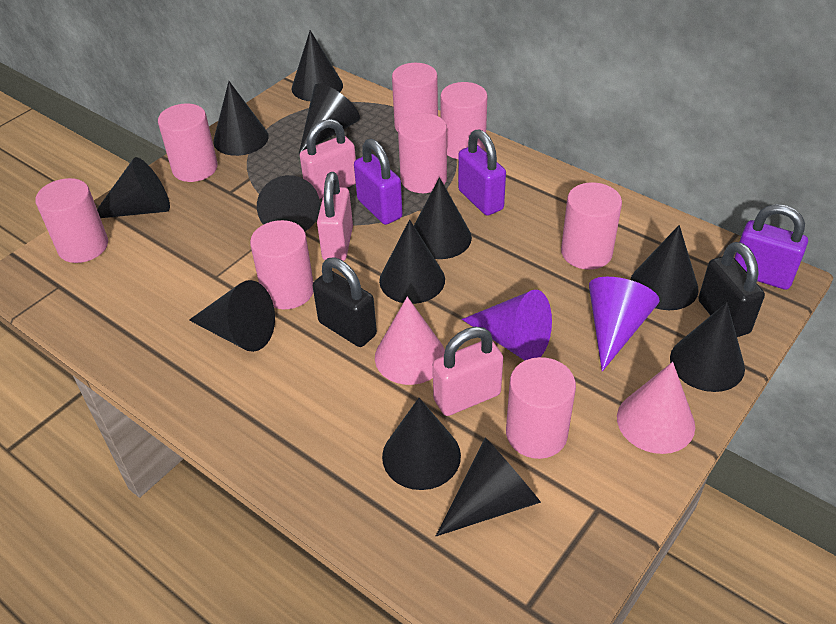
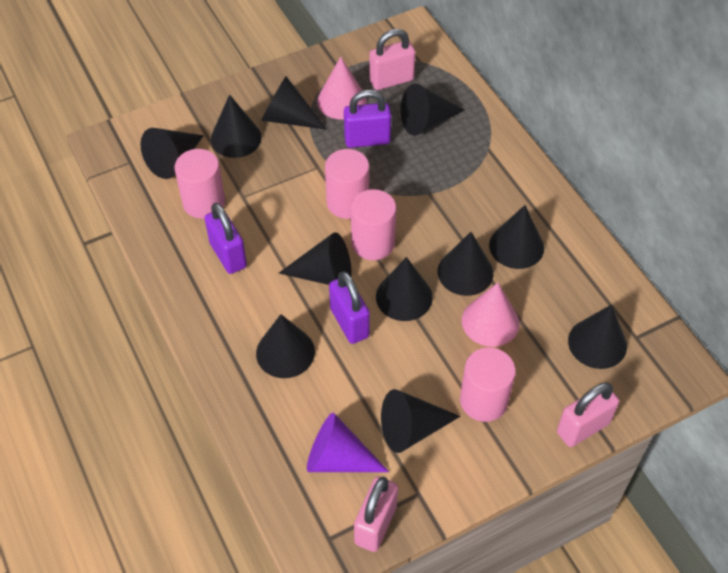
black cone: [97,157,170,218] [189,280,275,352] [213,81,269,156] [257,175,320,231] [292,30,343,101] [299,84,360,155] [379,220,445,304] [382,398,461,490] [414,177,472,259] [436,437,541,536] [630,225,699,310] [670,303,745,392] = 12 -> [141,128,204,179] [210,95,262,158] [256,314,315,378] [261,76,327,130] [279,232,352,285] [376,257,433,321] [381,389,461,453] [401,83,464,136] [438,232,493,296] [489,205,544,269] [568,305,627,369] = 11
black padlock: [313,257,377,347] [698,242,765,337] = 2 -> none = 0
pink cylinder: [35,178,108,263] [158,104,218,182] [250,220,313,309] [392,63,438,132] [398,113,447,193] [440,82,488,159] [506,357,576,459] [561,182,622,270] = 8 -> [174,149,225,219] [325,149,369,219] [351,189,396,260] [460,347,516,422] = 4
purple cone: [462,290,552,360] [589,277,660,372] = 2 -> [307,413,389,472] = 1

